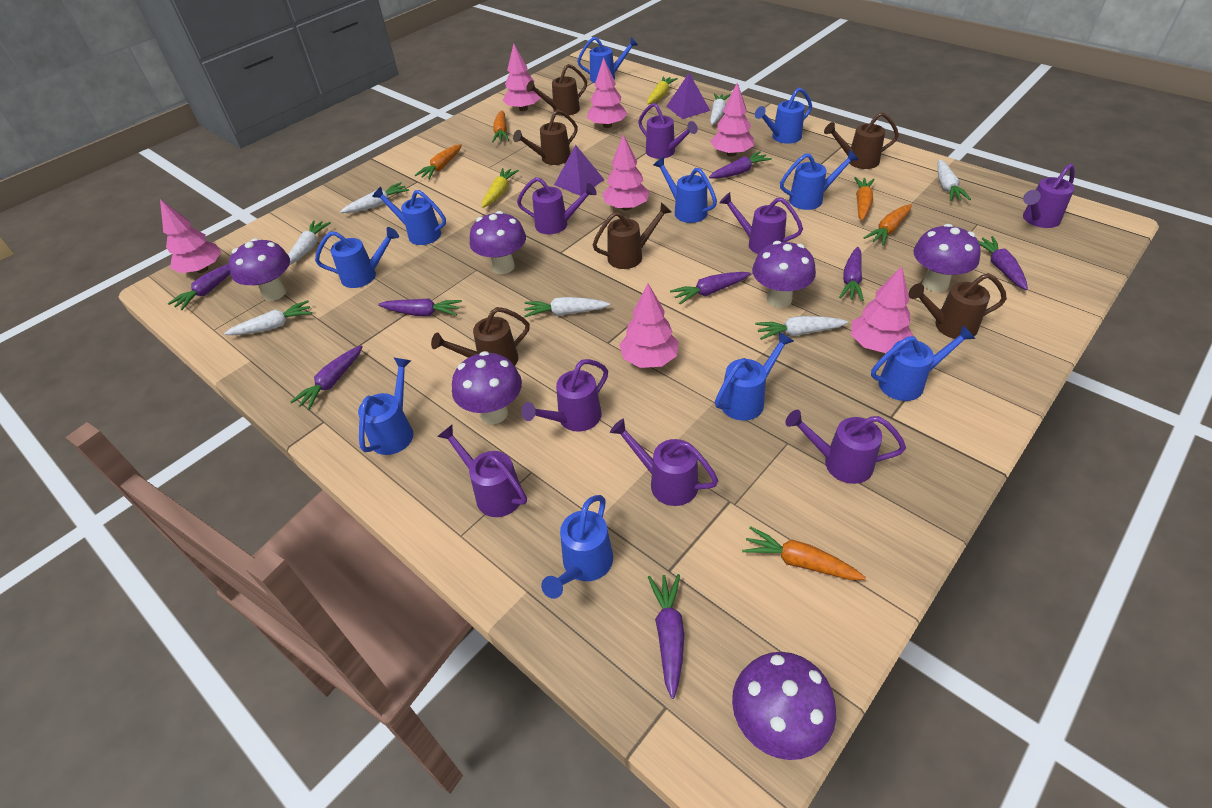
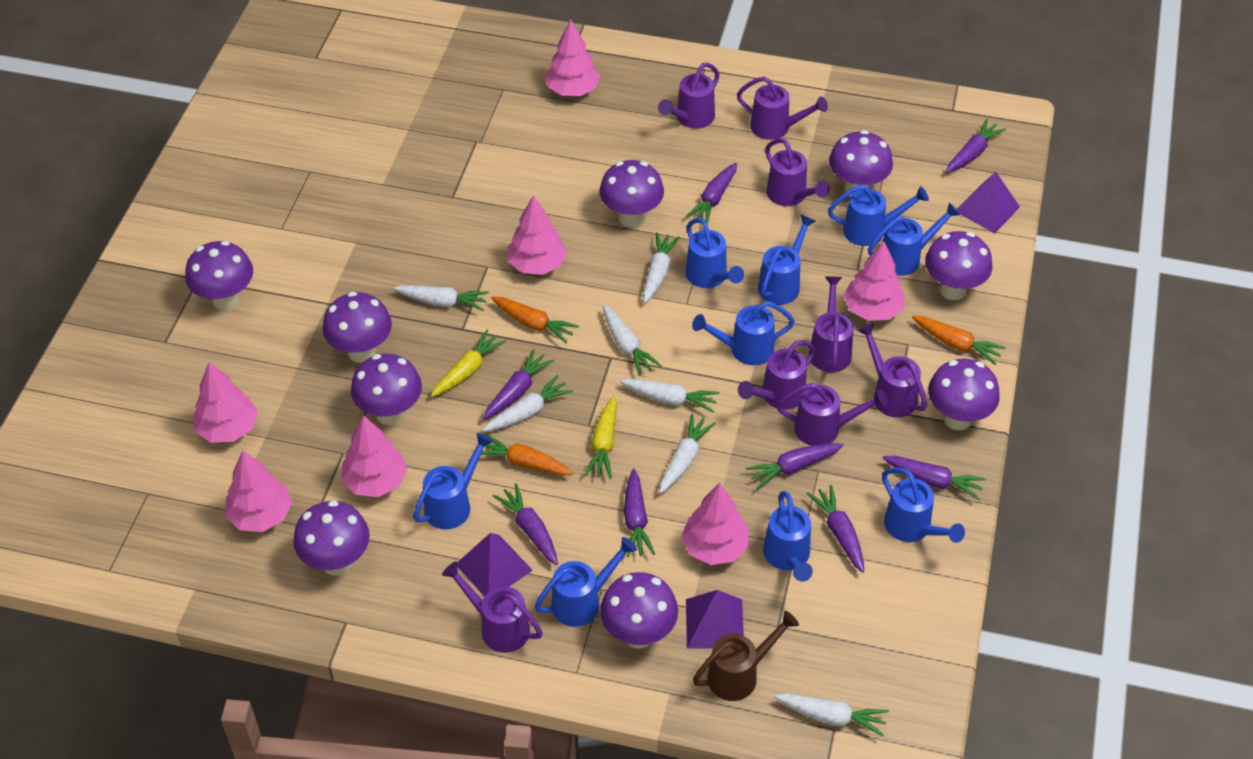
blue watering can: [315,227,399,288] [358,358,413,455] [372,187,446,245] [541,495,613,599] [577,37,638,83] [653,157,717,223] [715,332,794,421] [755,87,812,144] [780,150,859,210] [871,325,975,401] = 10 -> [413,433,493,529] [534,537,637,627] [685,218,744,288] [692,301,795,365] [758,214,816,305] [763,491,813,581] [828,185,929,246] [868,203,960,276] [882,468,965,543] = 9
brown watering can: [431,307,530,366] [513,109,578,165] [526,64,587,116] [593,202,671,269] [824,112,899,169] [909,273,1007,339] = 6 -> [693,611,799,701] = 1
orange carrot: [415,144,462,179] [492,111,509,143] [742,526,866,580] [854,177,875,221] [864,204,912,246] = 5 -> [481,434,574,476] [491,296,579,344] [912,316,1006,365] = 3
purple mushroom: [229,238,290,301] [452,351,522,424] [470,211,526,274] [732,652,836,760] [752,241,816,308] [914,224,981,292] = 6 -> [185,241,253,311] [293,500,370,576] [322,292,392,363] [351,354,422,425] [599,160,664,228] [600,572,678,648] [829,130,893,197] [925,231,992,300] [928,359,1000,430] = 9
purple pyramid: [554,145,604,196] [666,73,710,119] = 2 -> [457,533,533,597] [686,590,744,649] [957,172,1020,233] = 3

